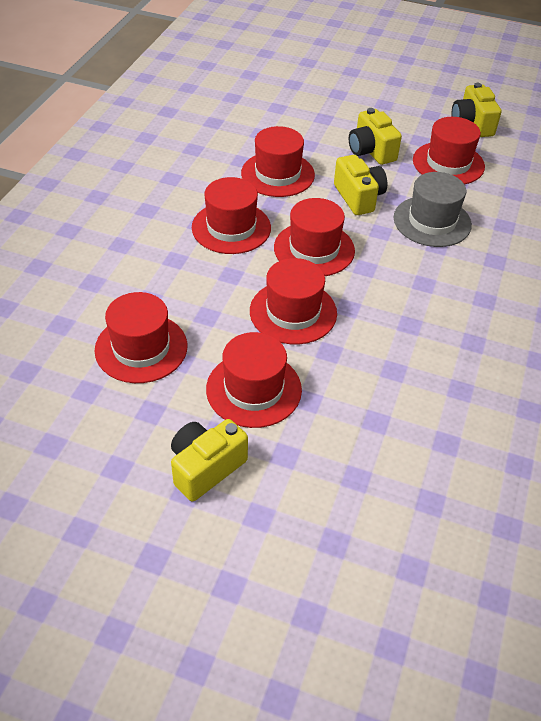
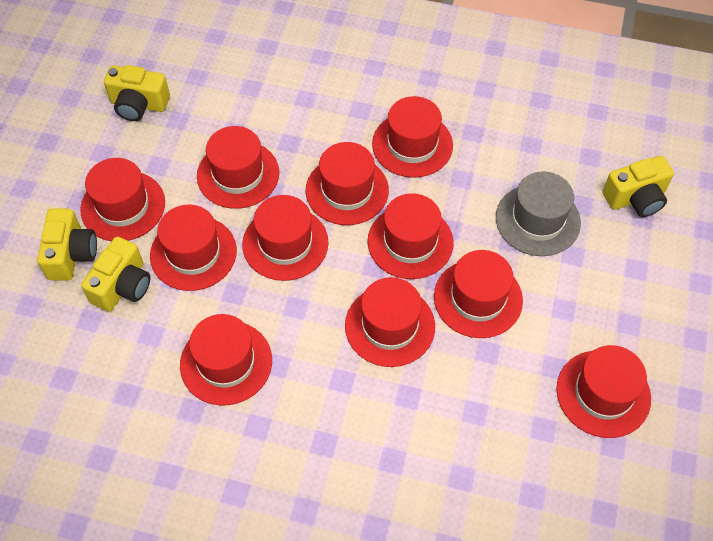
red hat: [94,292,187,383] [192,177,271,254] [206,332,302,428] [241,126,315,197] [250,258,337,344] [274,198,355,276] [413,117,485,185] = 7 -> [80,158,165,241] [150,205,237,291] [180,314,272,406] [197,126,279,209] [242,195,329,281] [306,142,389,225] [345,277,435,367] [368,193,454,279] [372,96,453,178] [434,250,523,338] [556,345,651,438] = 11

